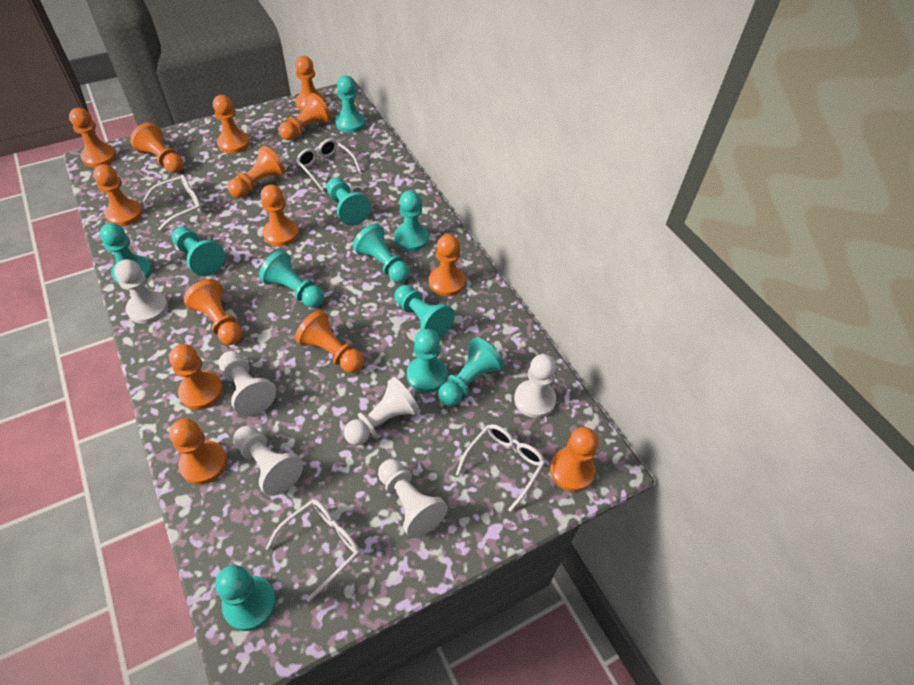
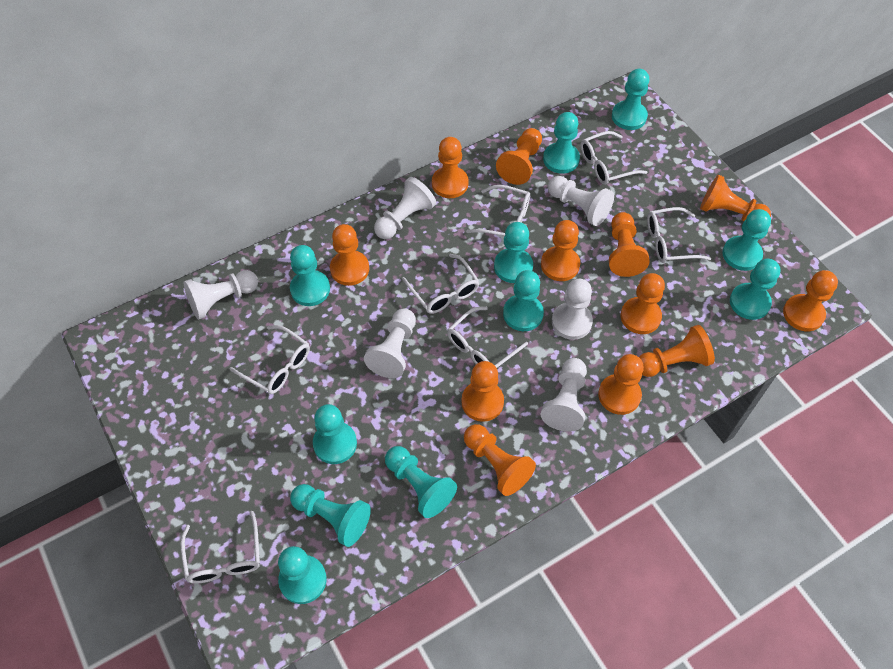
orange pawn: [69,108,117,168] [93,164,143,226] [130,123,184,173] [169,344,223,410] [169,418,227,485] [184,279,242,345] [213,95,250,154] [228,146,286,198] [261,185,299,246] [279,93,331,140] [295,56,325,111] [295,310,364,373] [429,234,465,296] [550,427,599,492] = 14 -> [330,224,369,286] [432,137,469,198] [461,361,504,422] [464,424,536,496] [496,128,542,185] [541,220,580,281] [598,354,644,415] [609,212,650,277] [621,273,665,334] [639,325,715,377] [700,174,771,221] [783,270,838,331] = 12
white glasses: [143,175,203,231] [265,499,360,602] [296,139,361,191] [456,424,546,512] = 4 -> [180,511,260,584] [229,325,310,394] [402,254,479,314] [447,307,528,368] [466,185,530,236] [580,131,647,185] [647,207,711,263] = 7

